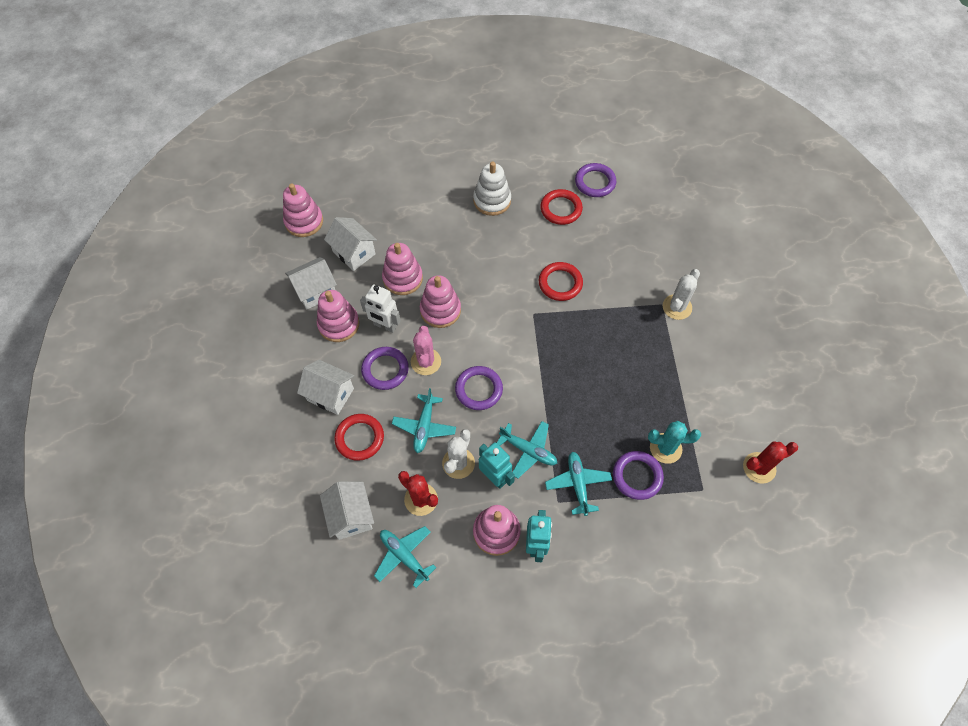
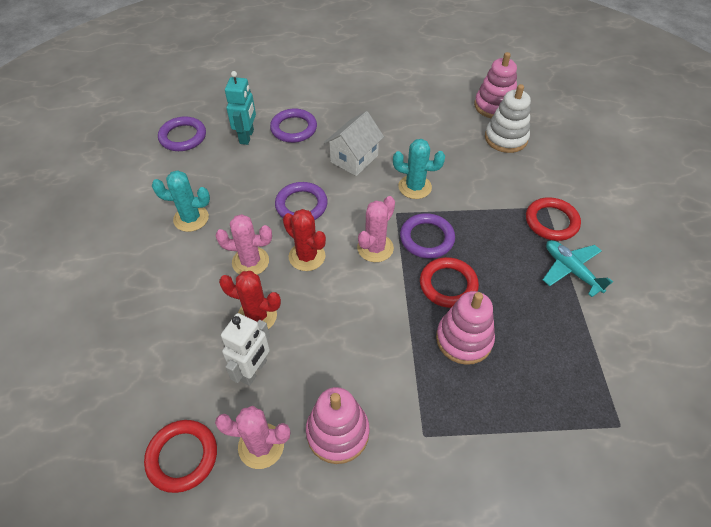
pink cactus: [411,326,441,375] = 1 -> [215,214,272,275] [215,406,290,469] [357,196,395,262] = 3
pink stacking toy: [283,183,323,237] [317,290,360,342] [382,243,423,295] [420,275,461,328] [473,505,521,556] = 5 -> [306,387,369,464] [436,291,495,365] [474,52,517,118] = 3
turquoise cactus: [648,421,701,464] = 1 -> [152,170,210,232] [393,139,445,199] = 2
turquoise plane: [374,526,436,588] [392,388,456,453] [497,421,557,478] [545,451,612,516] = 4 -> [543,240,613,297] = 1
turquoise robot: [479,442,515,489] [526,510,552,562] = 2 -> [225,71,256,145] = 1
white cactus: [442,429,475,479] [663,269,700,320] = 2 -> none = 0
white house: [285,257,337,310] [297,360,354,415] [320,482,374,540] [324,217,377,271] = 4 -> [324,111,384,176] = 1

